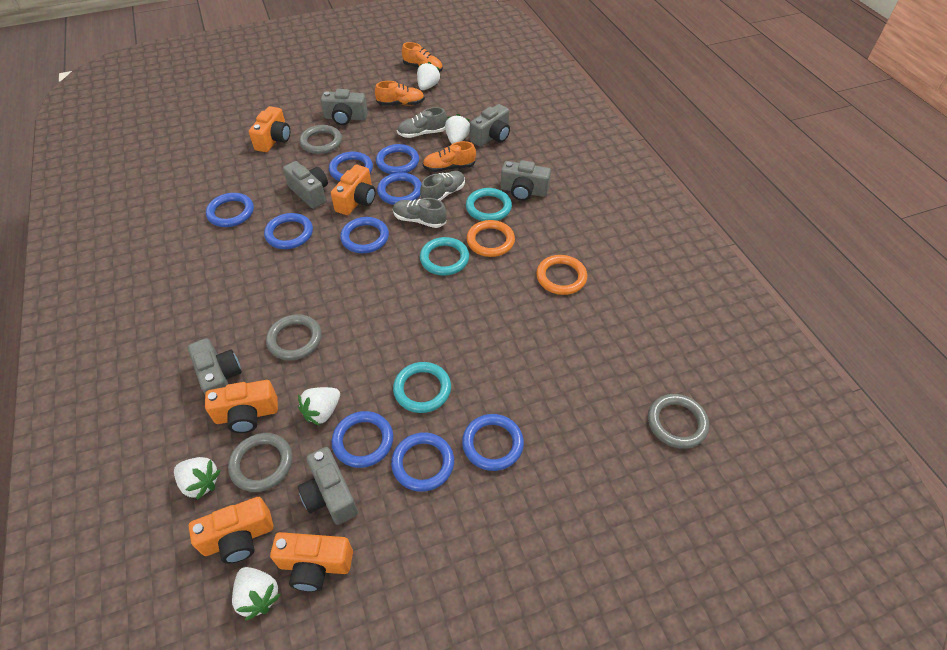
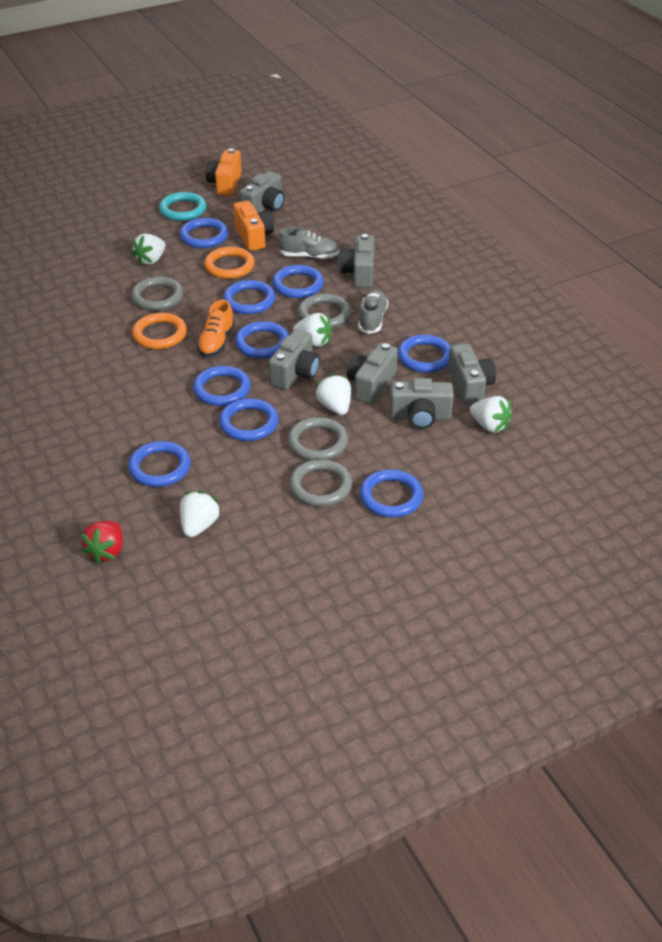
grey shoe: [393,198,447,228] [397,107,447,138] [420,171,465,201] = 3 -> [278,227,339,259] [358,289,388,334] = 2
orange camera: [189,497,273,564] [205,380,278,433] [249,106,290,152] [270,532,353,592] [331,165,376,215] = 5 -> [206,148,242,196] [233,201,274,251] = 2
orange shoe: [375,81,425,106] [402,42,443,72] [423,141,476,172] = 3 -> [197,300,235,357] = 1
red strawberry: none = 0 -> [81,521,123,564] = 1
turquoise ring: [393,362,451,413] [420,237,469,275] [466,188,512,221] = 3 -> [159,192,206,221] = 1

